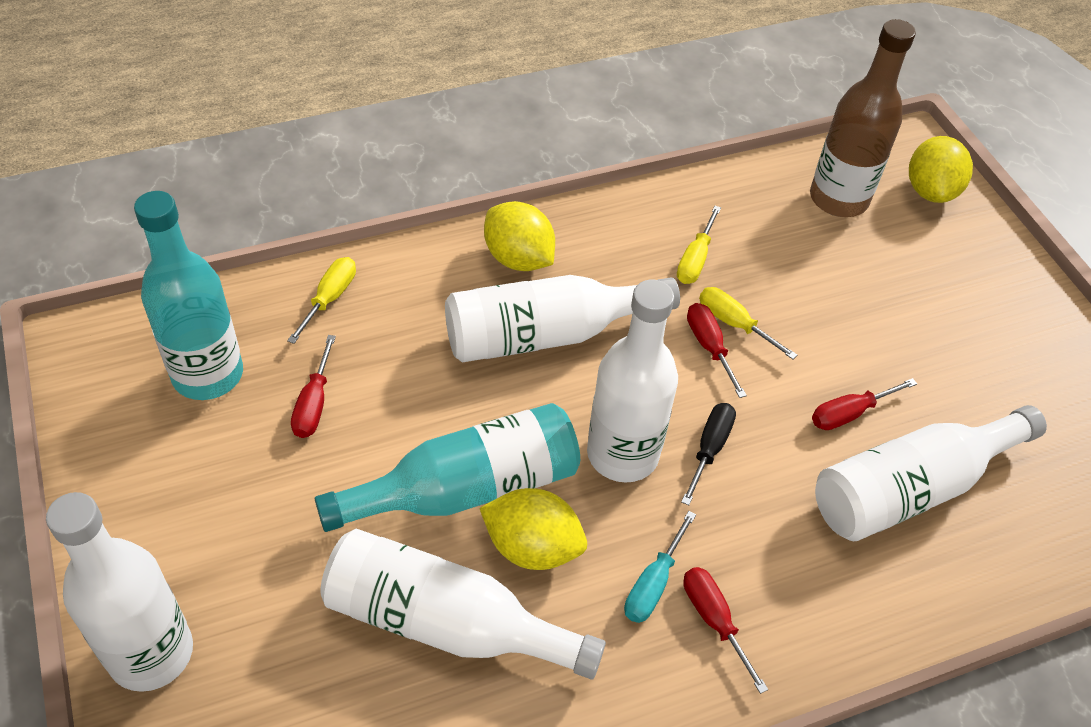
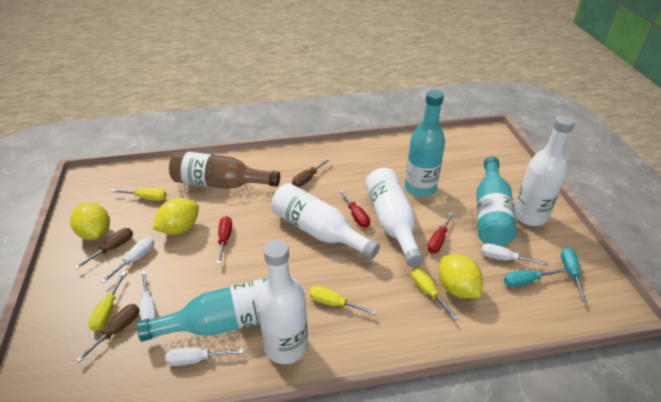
black screwdriver: [681,403,736,505] = 1 -> none = 0
brown screwdriver: none = 0 -> [75,228,133,269] [76,304,139,362] [292,158,331,187] = 3
red screwdriver: [291,335,336,438] [683,567,768,694] [687,303,747,398] [812,378,917,430] = 4 -> [217,216,232,264] [339,189,370,228] [427,212,454,253] = 3
turquoise bottle: [134,191,243,400] [315,403,580,532] = 2 -> [137,278,268,342] [405,90,445,197] [476,156,517,246] = 3
turquoise screwdriver: [624,511,696,623] = 1 -> [504,268,567,287] [561,247,587,302] = 2
white bottle: [46,492,193,692] [320,529,606,679] [445,275,680,362] [587,280,678,483] [815,405,1047,541] = 5 -> [257,240,308,364] [271,183,380,259] [365,168,424,267] [514,115,575,226] = 4
white screwdriver: none = 0 -> [101,237,154,283] [140,271,157,320] [165,347,244,366] [481,243,548,266] = 4
yellow screwdriver: [287,257,356,344] [677,206,721,284] [699,287,797,359] = 3 -> [88,272,126,331] [111,188,167,201] [309,286,376,315] [411,268,458,320] = 4

